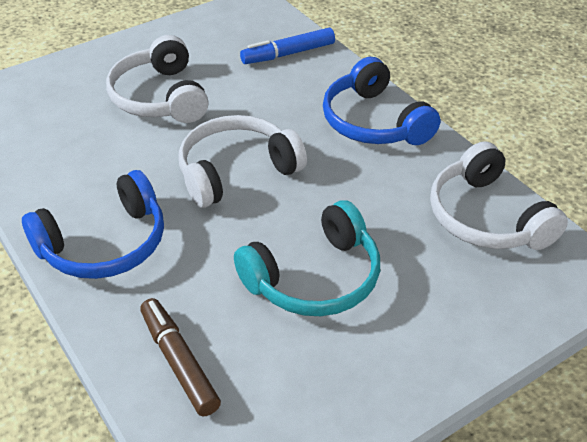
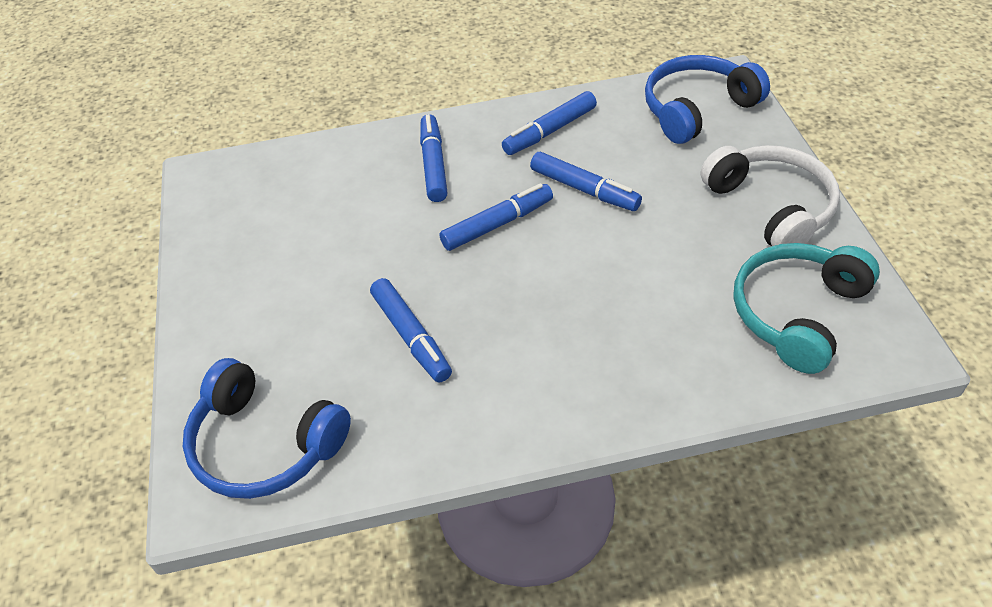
blue marker: [240,28,335,64] = 1 -> [370,278,452,383] [420,114,448,202] [439,183,553,251] [502,91,597,155] [530,152,642,211] = 5
brown marker: [140,298,221,417] = 1 -> none = 0
white headphones: [106,35,209,123] [179,115,307,208] [430,141,568,250] = 3 -> [701,145,840,246] = 1

